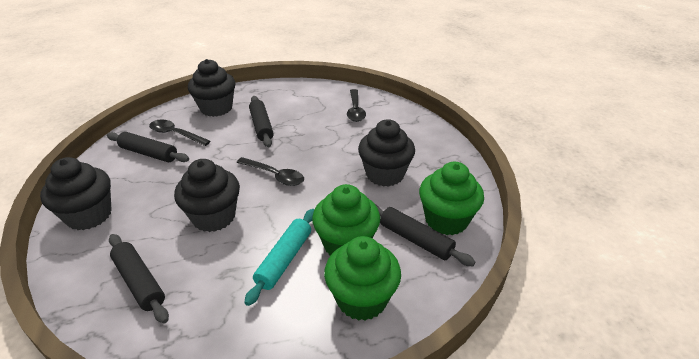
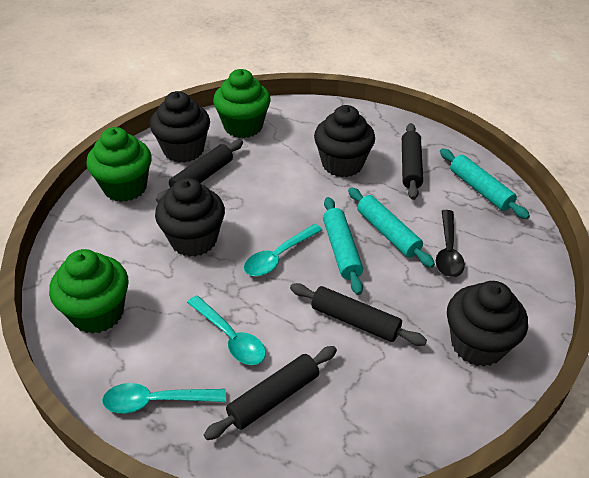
black spoon: [149,120,211,146] [236,157,304,186] [347,89,366,122] = 3 -> [436,210,465,277] = 1
turquoise rolling pin: [244,209,314,306] = 1 -> [323,197,363,295] [348,187,435,268] [440,149,530,219] = 3
turquoise spoon: none = 0 -> [102,383,226,413] [187,295,266,365] [244,224,322,276] = 3

